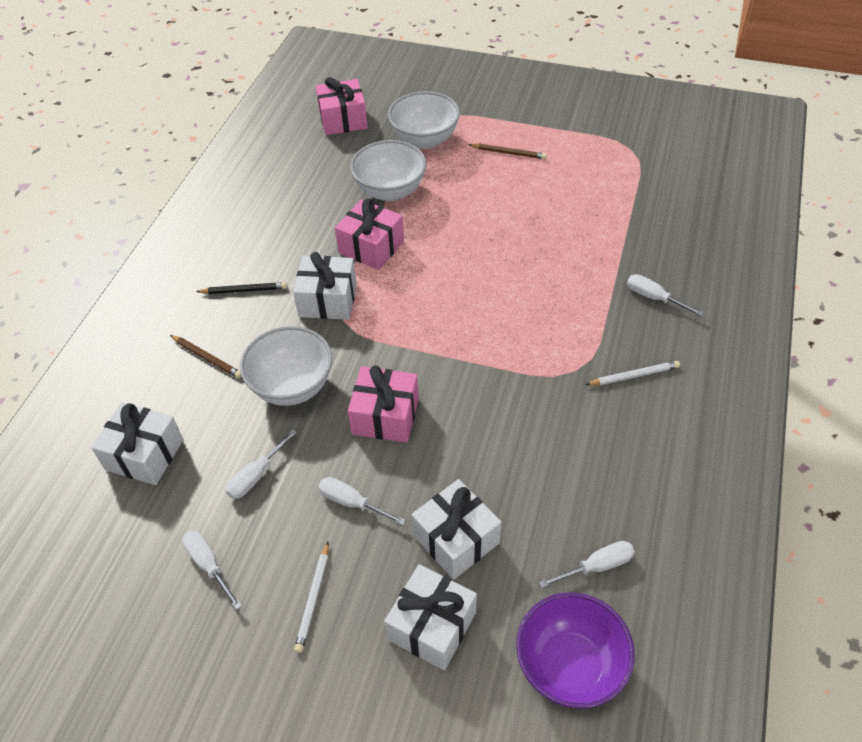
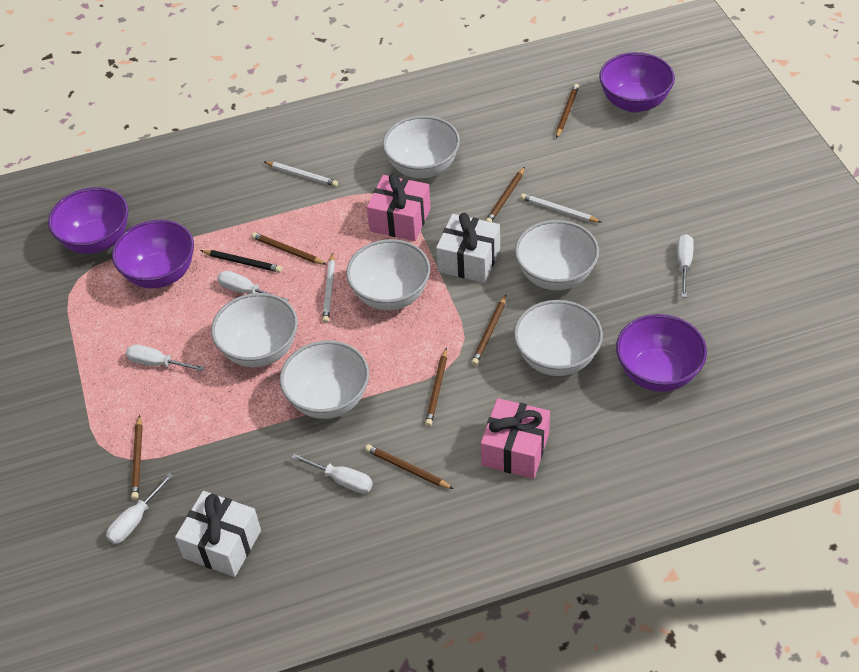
brown pencil: [170,335,241,378] [469,144,547,159] = 2 -> [131,415,142,500] [251,232,327,265] [365,445,454,489] [425,348,447,426] [471,295,506,365] [486,167,525,222] [556,84,579,139] = 7
pink gift: [316,77,368,135] [335,199,404,270] [348,365,419,443] = 3 -> [367,173,431,241] [481,398,550,479] = 2
purple bowl: [516,592,635,709] = 1 -> [48,187,128,254] [112,220,194,289] [599,52,675,112] [616,314,707,392] = 4
white bowl: [240,326,332,406] [350,140,427,201] [388,91,460,149] = 3 -> [211,293,298,367] [280,340,369,419] [346,239,430,310] [383,116,460,178] [514,300,603,376] [515,220,599,290] = 6
white gift: [91,402,184,485] [293,252,357,320] [384,564,477,670] [411,479,501,580] = 4 -> [175,491,261,577] [436,213,500,283] = 2
white pencil: [294,542,329,653] [586,361,680,385] = 2 -> [264,161,338,187] [322,253,335,323] [520,194,601,223] = 3

